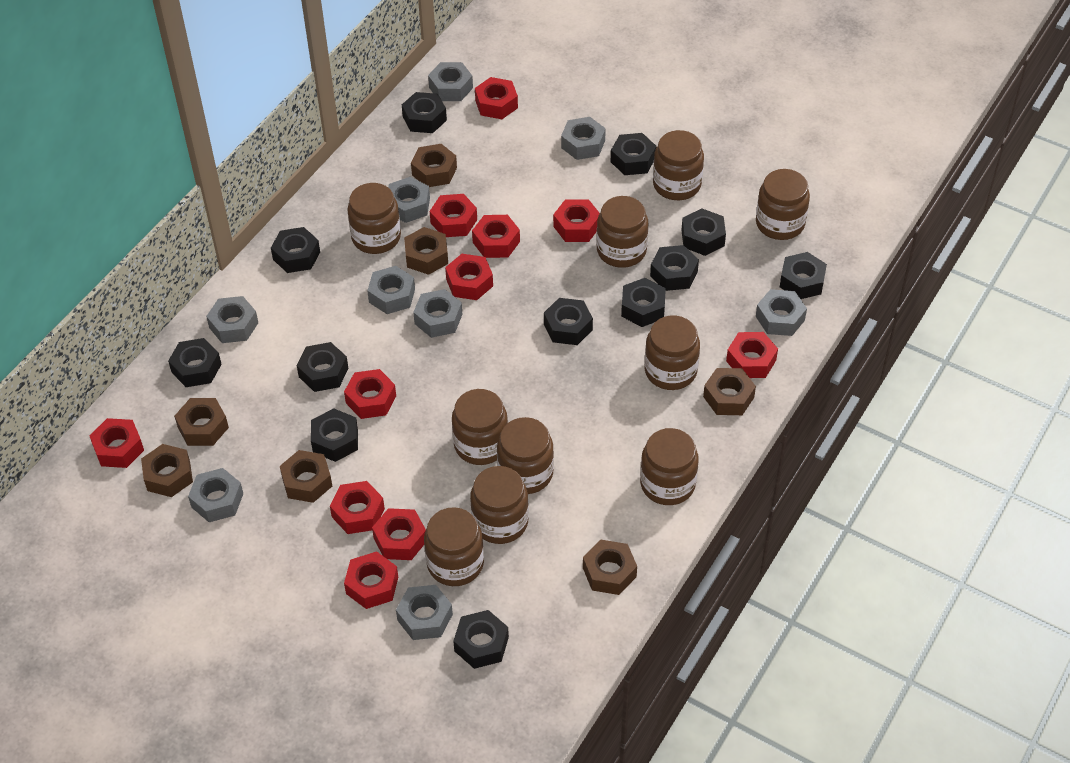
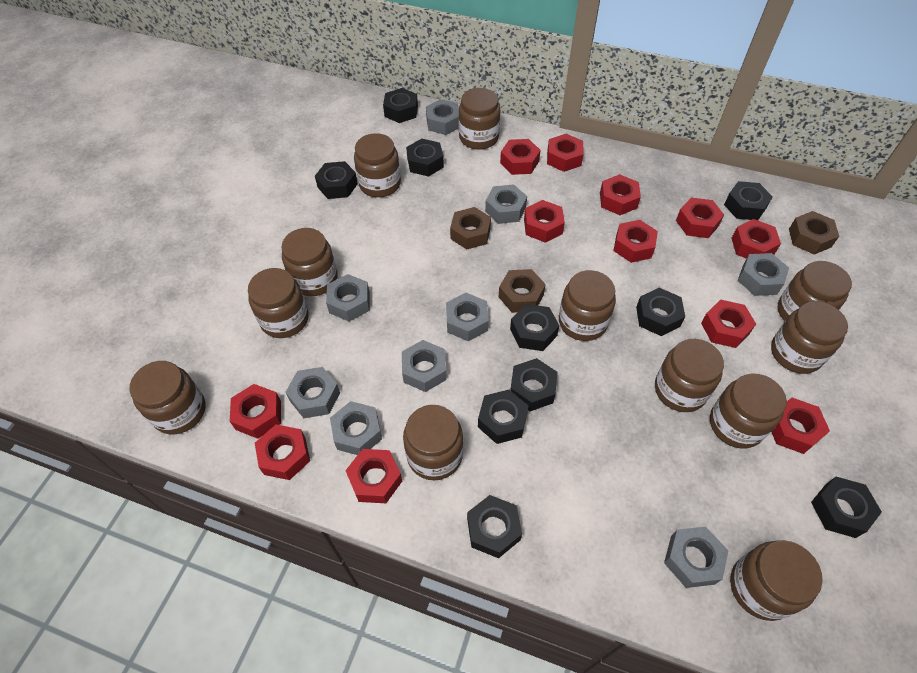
black nut: [168,338,222,387] [271,227,320,273] [297,342,348,392] [311,408,358,462] [402,92,447,133] [453,610,509,669] [544,298,593,345] [611,133,656,175] [621,278,666,327] [650,245,699,291] [682,209,726,256] [780,252,827,299] = 12 -> [315,161,358,199] [383,88,418,123] [406,139,444,177] [467,495,522,558] [478,390,528,444] [510,304,559,351] [510,358,557,411] [636,288,685,336] [724,181,773,220] [811,477,882,538] = 10
brown jar: [347,183,401,254] [424,507,484,586] [452,389,508,465] [470,466,529,544] [497,417,554,494] [597,196,648,268] [640,428,699,505] [645,316,700,390] [653,130,704,200] [756,169,810,240] = 10 -> [130,361,206,434] [248,268,309,338] [281,228,337,296] [354,133,401,197] [403,405,463,480] [458,88,500,150] [559,270,616,341] [655,339,724,412] [710,373,787,449] [730,540,823,621] [771,301,848,374] [778,261,852,321] = 12
brown nut: [141,444,193,497] [174,398,229,446] [280,450,332,503] [404,227,448,275] [411,144,457,187] [583,540,637,595] [703,368,756,415] = 7 -> [450,207,491,249] [499,269,546,313] [789,211,839,255] = 3
red nut: [89,418,144,468] [330,481,385,534] [344,369,396,419] [344,551,398,609] [372,508,426,560] [430,194,477,237] [445,254,493,300] [472,215,520,258] [475,77,518,119] [553,199,600,242] [726,332,778,378] = 11 -> [230,384,281,439] [255,424,310,480] [345,449,402,503] [500,139,541,175] [524,200,565,243] [547,134,584,172] [600,174,641,215] [613,220,658,263] [676,197,724,238] [701,299,756,348] [731,219,781,259] [772,398,830,454] = 12

